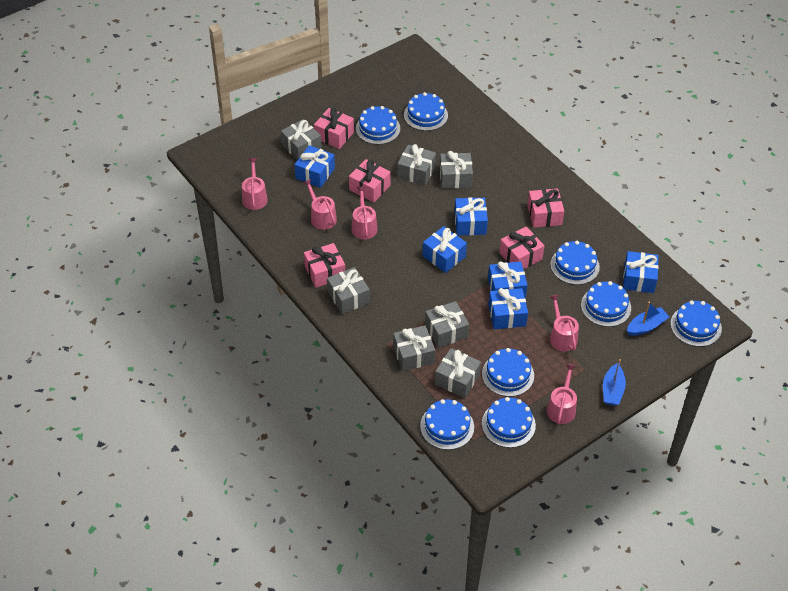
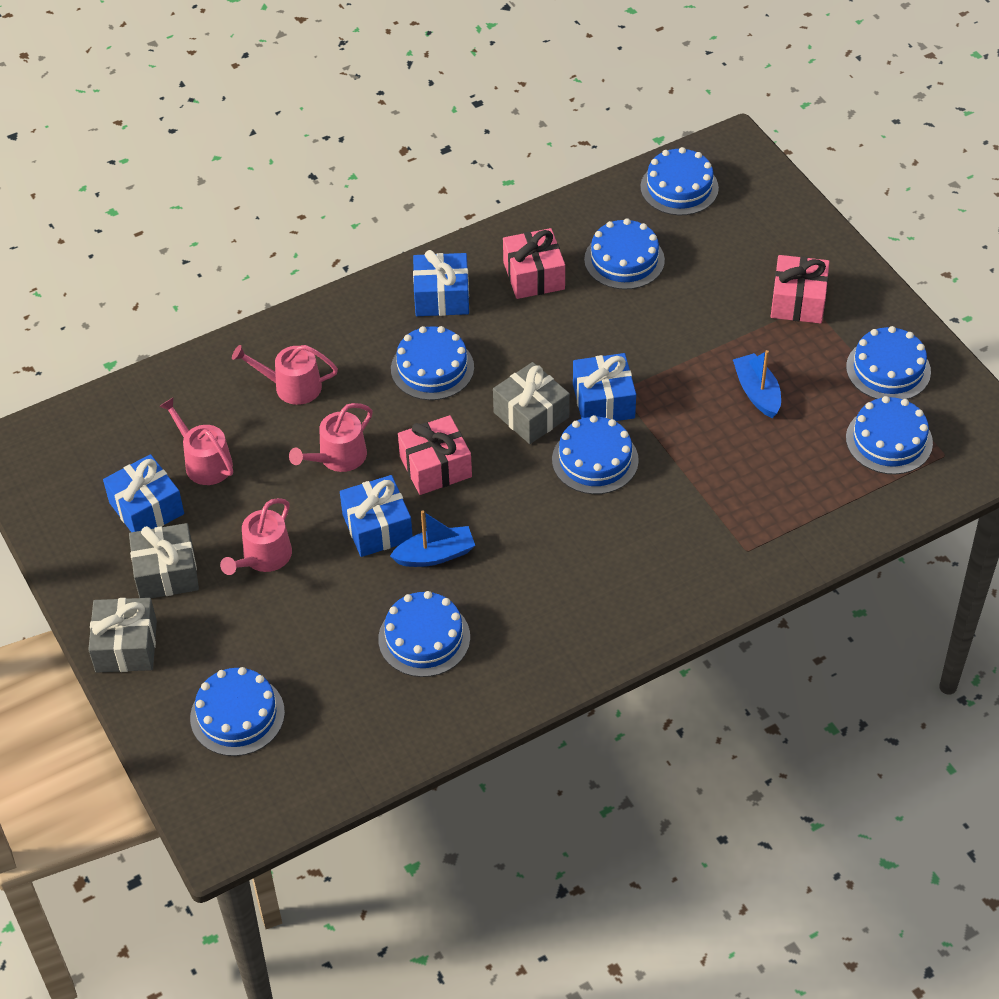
blue gift: [294,145,335,188] [422,226,467,273] [454,197,488,235] [488,262,527,299] [488,288,528,329] [623,251,659,293] = 6 -> [103,454,184,532] [340,475,413,557] [413,250,469,316] [573,353,636,421] = 4
grey gift: [281,119,322,160] [327,267,370,314] [393,326,436,371] [397,144,436,186] [425,301,469,348] [435,348,481,398] [440,151,473,188] = 7 -> [88,598,157,673] [129,523,199,598] [493,362,570,444] = 3
pink gift: [304,243,345,288] [314,108,354,149] [349,159,391,203] [499,227,545,269] [527,188,564,228] = 5 -> [398,415,472,495] [503,228,565,299] [771,255,830,324] = 3
pink watering can: [242,158,268,210] [303,179,337,230] [351,186,377,239] [547,364,577,424] [549,294,579,351] = 5 -> [159,397,233,485] [220,498,292,575] [232,345,338,405] [289,403,373,472] = 4

